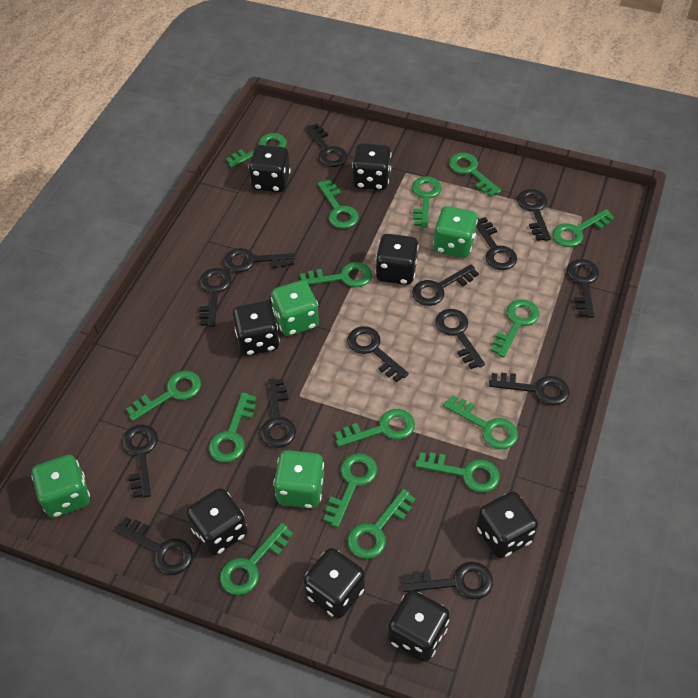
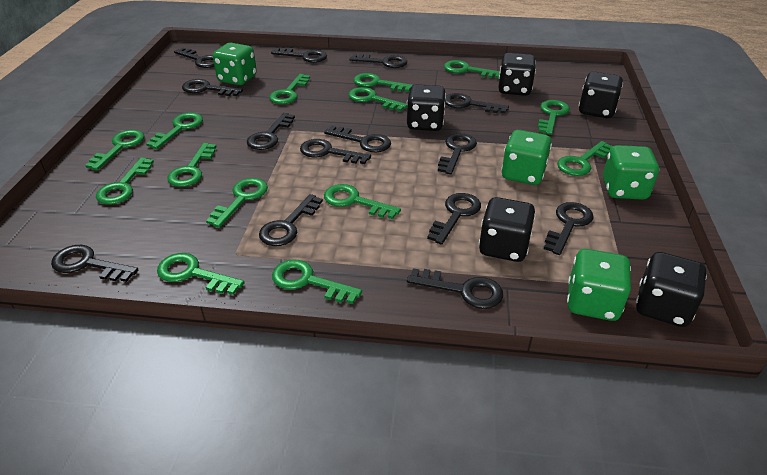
black dice: [186,488,248,556] [233,301,280,356] [249,145,291,192] [304,548,365,619] [352,143,391,190] [375,234,419,285] [388,590,450,662] [476,491,538,558] = 8 -> [407,84,446,131] [479,197,536,262] [498,53,536,96] [579,71,623,118] [636,252,707,327] = 5
green key: [126,371,201,421] [209,392,256,463] [220,523,293,595] [226,133,287,168] [300,262,372,287] [318,180,359,229] [323,453,377,528] [335,409,415,447] [348,489,416,559] [412,176,442,227] [415,452,500,493] [443,395,518,449] [449,153,501,197] [491,299,539,358] [552,209,615,247] = 15 -> [85,130,145,170] [96,157,154,204] [146,112,203,149] [157,253,244,295] [167,143,216,187] [206,178,268,228] [269,74,310,104] [272,260,362,304] [324,184,401,219] [348,87,407,111] [353,73,412,92] [444,60,500,79] [538,100,570,135] [557,141,613,176] = 14

